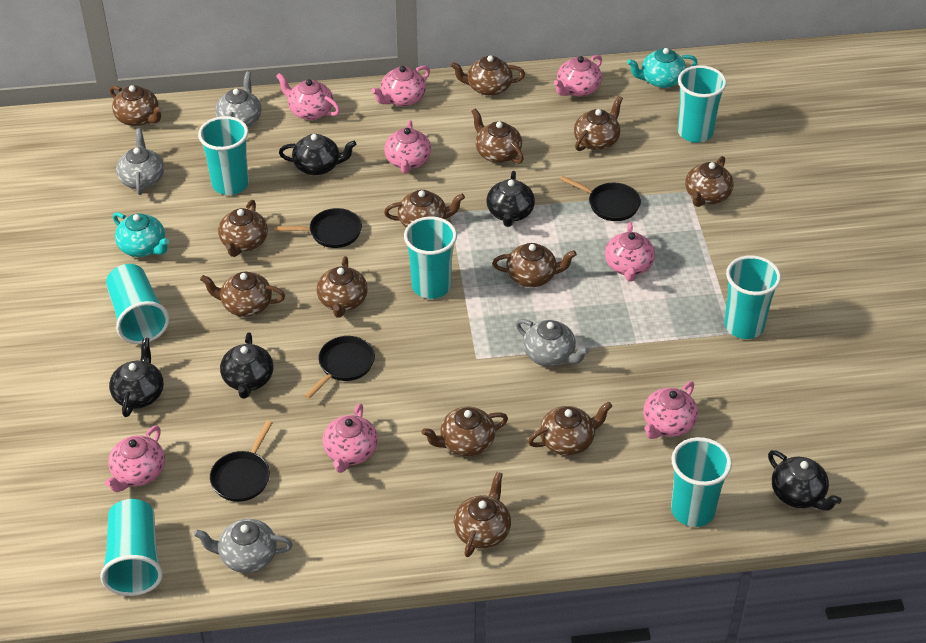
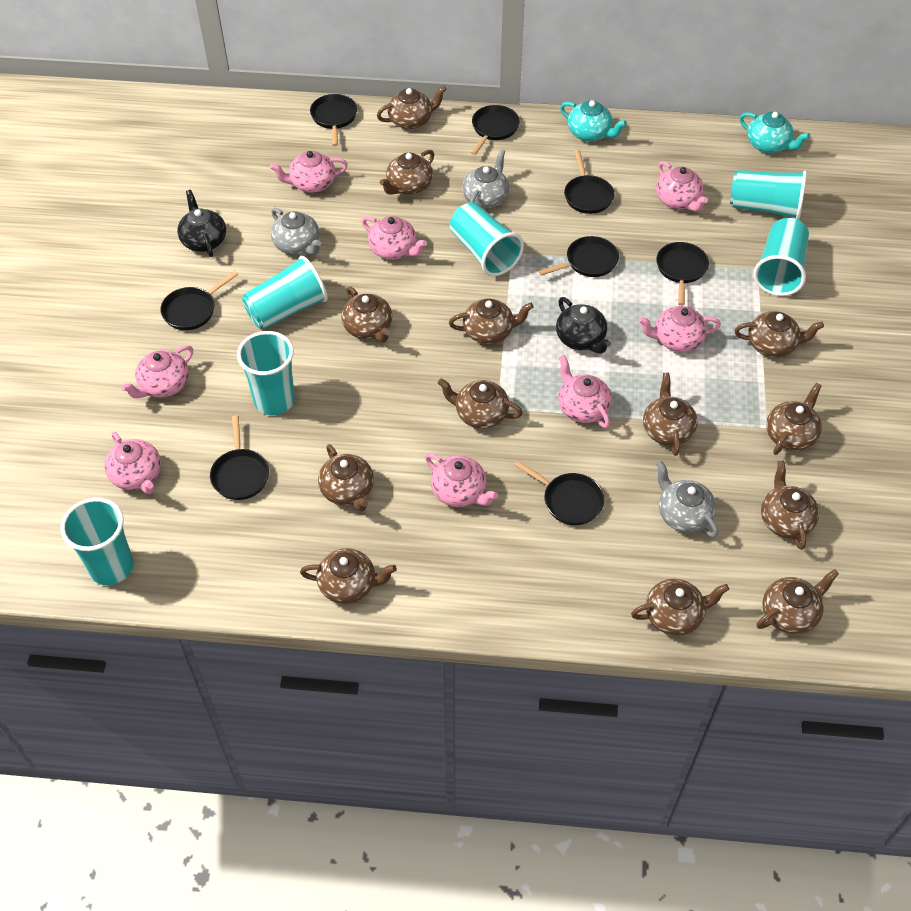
black pan: [210,420,273,502] [274,208,362,248] [304,336,375,399] [560,176,641,221] = 4 -> [160,271,238,330] [210,415,269,500] [310,94,357,146] [471,105,520,155] [515,461,604,525] [539,236,619,277] [564,150,614,214] [656,242,709,306] = 8
black teapot: [109,337,164,417] [220,332,274,399] [279,134,356,175] [487,171,535,227] [768,450,842,511] = 5 -> [177,190,226,257] [556,297,611,354] = 2
grey teapot: [116,128,164,195] [194,519,293,573] [215,72,261,127] [516,319,589,367] = 4 -> [271,208,321,255] [462,149,509,208] [656,461,718,538] = 3
turquoise cup: [100,499,163,596] [106,264,169,344] [198,116,249,195] [404,217,457,299] [671,437,732,527] [677,65,727,143] [724,255,781,339] = 7 -> [61,497,133,585] [237,331,295,415] [242,256,328,329] [450,202,524,276] [730,170,807,220] [753,218,809,296] = 6

